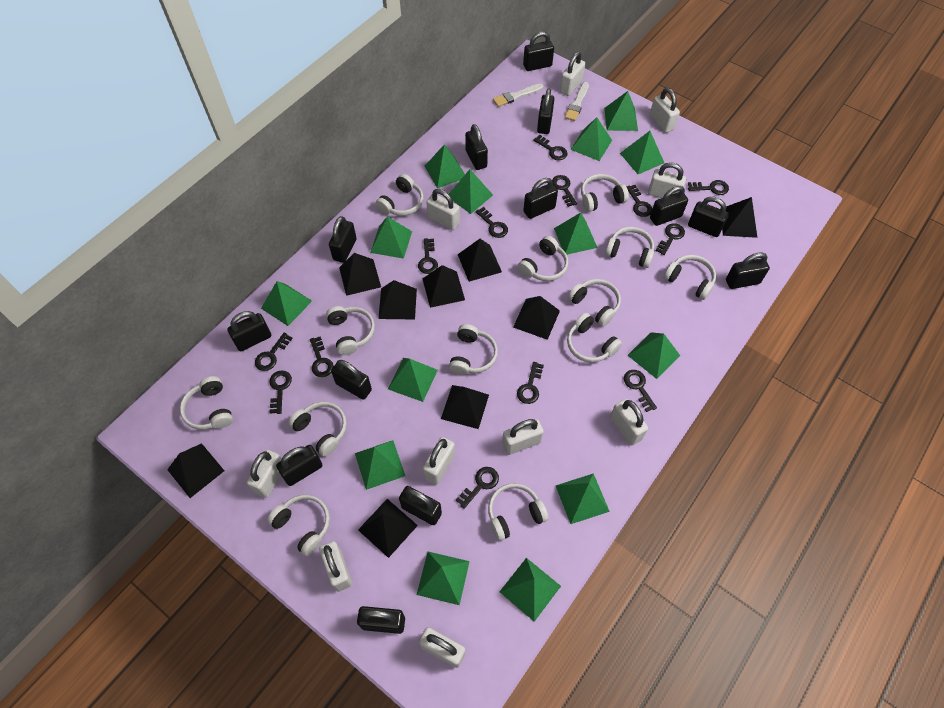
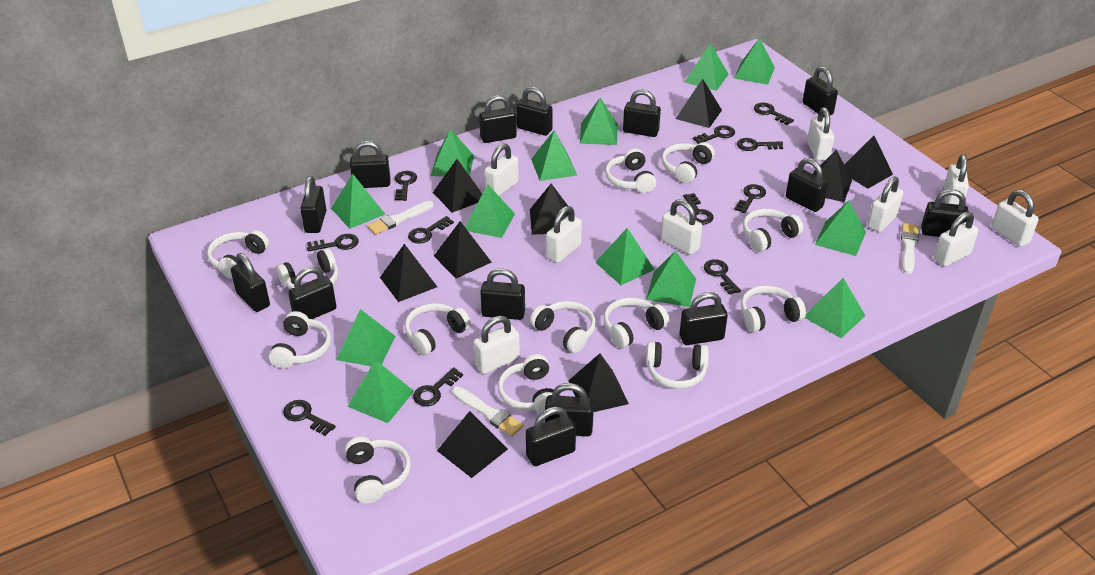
black key: [255,333,293,371] [270,371,292,414] [310,336,334,377] [418,238,438,274] [456,467,499,509] [476,207,508,238] [517,362,544,404] [533,135,568,160] [552,175,577,207] [624,370,657,412] [626,185,652,217] [655,223,685,255] [688,180,729,195] = 13 -> [283,400,336,436] [307,234,359,251] [395,171,417,201] [408,216,454,244] [413,367,463,406] [683,193,714,224] [693,125,735,144] [704,259,741,295] [734,184,766,213] [737,138,783,151] [754,103,794,125] = 11
black padlock: [227,311,271,351] [276,445,322,486] [329,216,357,263] [331,360,372,400] [357,606,405,634] [399,486,442,525] [465,124,488,170] [523,32,554,71] [523,178,558,219] [537,88,554,134] [650,186,688,226] [688,196,729,237] [726,252,770,289] = 13 -> [231,253,270,312] [288,267,336,319] [300,176,326,233] [350,141,391,188] [479,95,517,143] [480,268,525,320] [516,87,553,136] [526,406,576,466] [545,383,594,436] [623,90,661,137] [680,292,728,345] [786,158,828,212] [803,66,838,117] [921,189,968,237] = 14
green pyramid: [261,281,312,326] [355,440,405,490] [370,216,412,259] [388,358,438,402] [417,552,470,605] [425,145,465,188] [449,169,493,214] [500,558,561,622] [554,212,597,255] [556,473,610,524] [570,117,612,161] [604,91,638,131] [620,131,664,174] [627,332,680,379] = 14 -> [331,174,385,229] [336,309,395,366] [347,360,414,423] [431,129,474,177] [465,184,515,238] [531,131,577,181] [580,98,618,145] [595,228,655,285] [646,251,696,307] [685,43,729,91] [734,38,775,85] [805,278,865,338] [815,201,866,256] = 13
white brush: [493,84,544,107] [565,82,589,121] = 2 -> [368,201,434,235] [452,386,524,437] [901,223,919,274] = 3
white padlock: [247,450,282,498] [319,541,352,592] [419,627,465,668] [423,437,455,485] [426,189,460,230] [502,419,544,455] [560,52,585,96] [610,399,648,446] [648,162,686,198] [650,88,680,133] = 10 -> [473,316,520,374] [484,143,519,196] [546,206,582,263] [661,199,702,255] [807,107,834,161] [867,176,903,232] [934,212,979,266] [944,154,969,205] [991,190,1039,247] = 9

